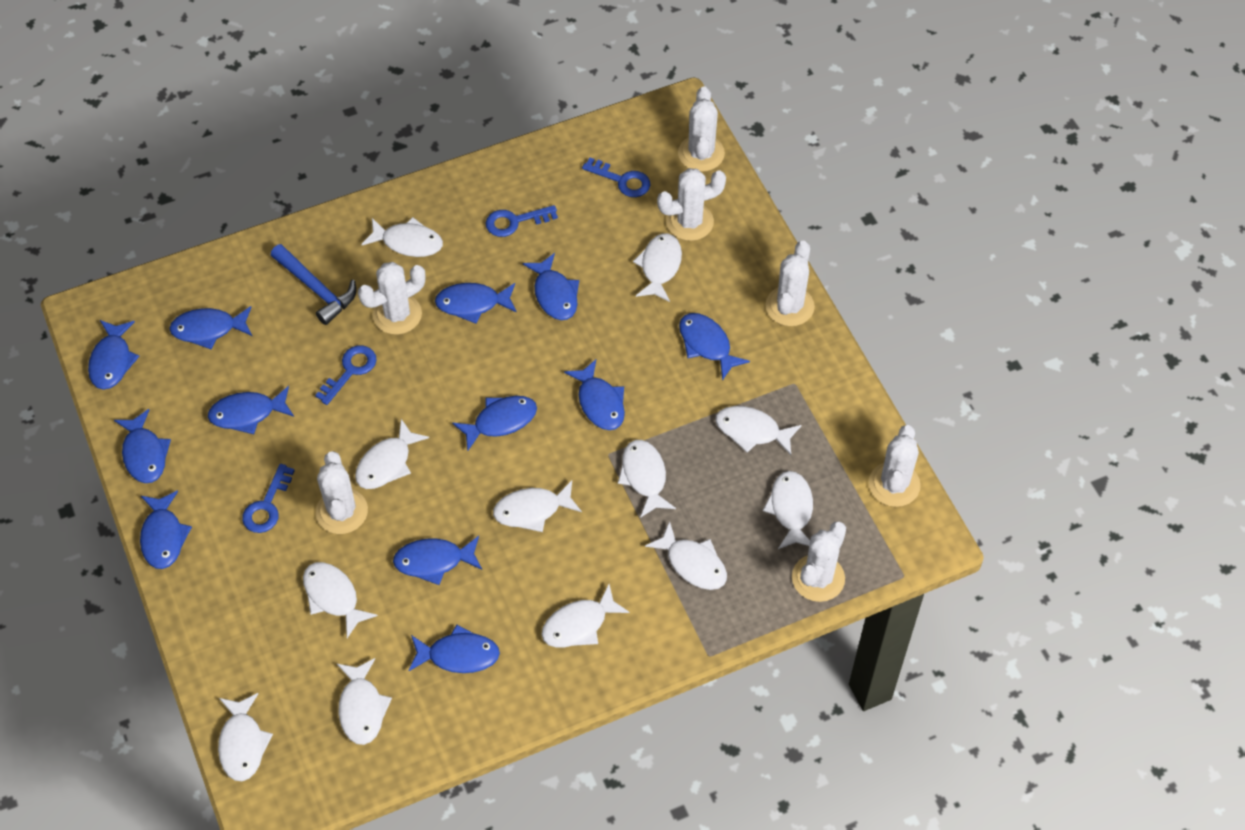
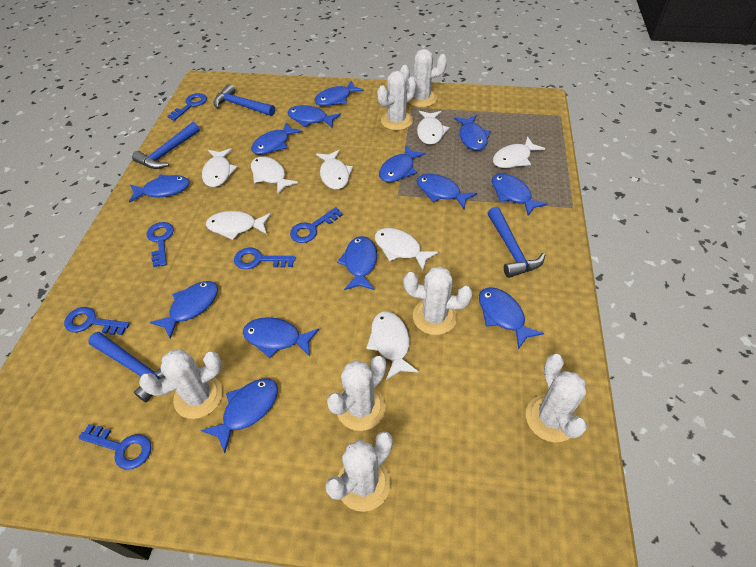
blue fish: [88,320,140,390] [114,409,171,483] [140,490,192,569] [169,306,252,349] [208,386,294,434] [393,536,482,585] [408,624,500,673] [435,283,517,324] [452,396,537,451] [523,253,579,320] [564,359,625,430] [679,313,750,381] = 12 -> [129,174,190,203] [150,281,218,339] [201,379,278,453] [243,317,319,358] [251,122,302,155] [288,105,341,127] [314,81,364,106] [337,236,377,290] [379,145,426,182] [417,174,477,209] [454,115,491,151] [479,287,544,349] [492,173,548,216] = 13
blue hammer: [271,244,356,325] = 1 -> [88,332,165,402] [132,122,200,169] [214,84,275,116] [488,207,545,278] = 4
blue key: [242,464,295,533] [315,345,377,405] [486,205,558,237] [582,158,650,197] = 4 -> [64,307,130,335] [79,424,151,470] [147,222,174,267] [167,93,207,121] [234,248,296,269] [290,207,343,243] = 6
white fish: [218,693,273,781] [303,562,378,638] [337,658,392,745] [355,419,429,489] [361,217,443,257] [493,481,582,532] [542,584,630,648] [618,440,676,518] [633,233,682,302] [645,521,727,590] [715,406,802,455] [763,471,813,549] = 12 -> [202,148,237,187] [206,211,271,240] [251,156,299,195] [316,150,353,189] [366,311,419,380] [375,228,439,270] [417,111,449,145] [493,137,545,168] = 8

